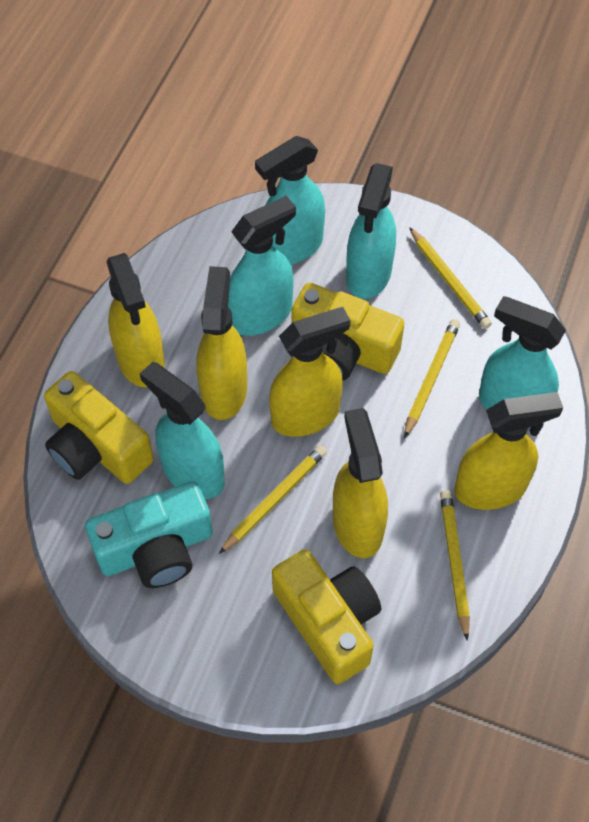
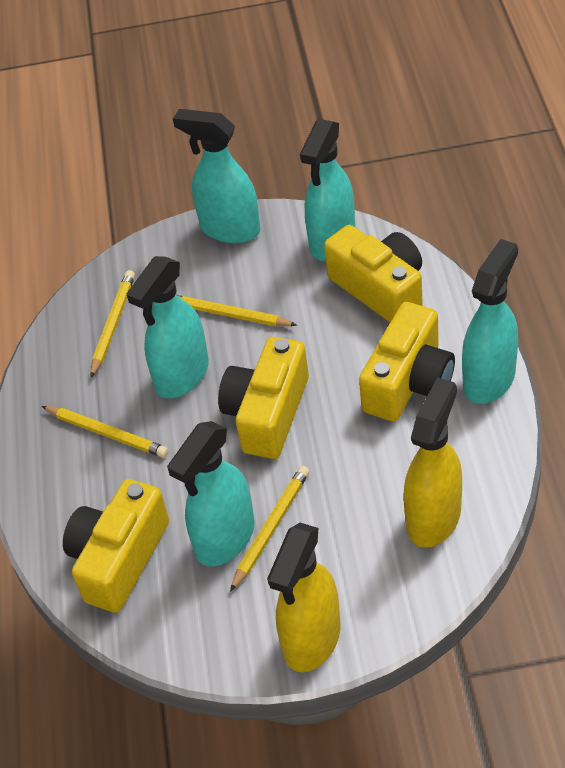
turquoise camera: [85,481,213,588] = 1 -> none = 0
yellow camera: [44,371,154,484] [272,549,381,684] [292,283,404,381] = 3 -> [63,479,169,613] [218,337,309,459] [324,225,423,322] [359,302,455,422] = 4
yellow spray bottle: [107,253,165,387] [196,266,247,420] [269,307,351,437] [333,408,388,558] [454,392,563,510] = 5 -> [267,523,341,672] [404,377,462,548] = 2

